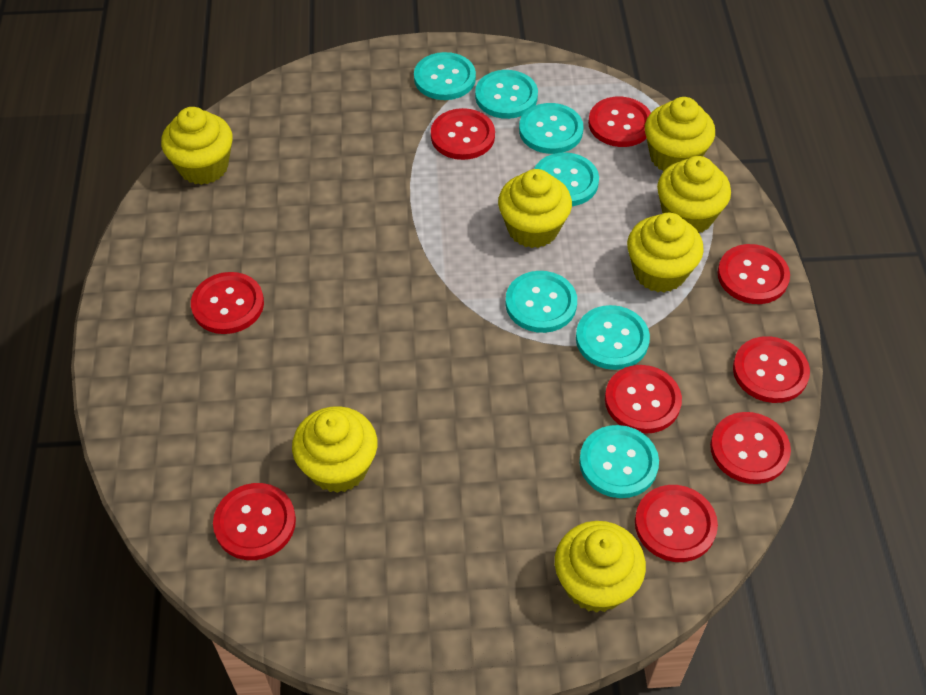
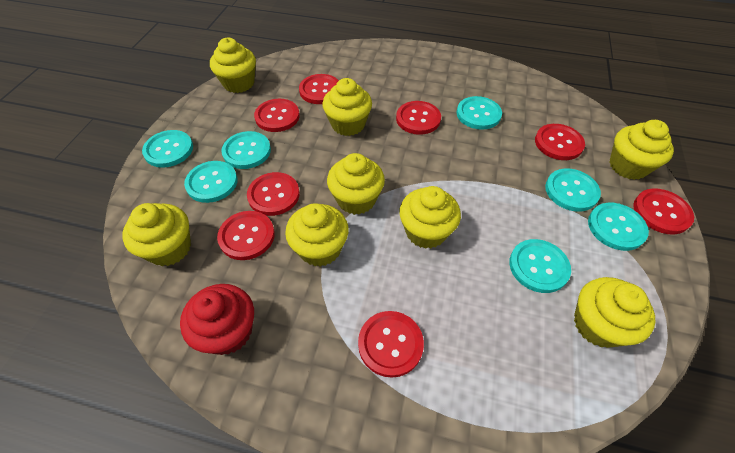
red button: [191,272,264,334] [213,483,296,560] [431,108,495,160] [588,97,651,147] [605,365,682,434] [635,485,718,562] [710,412,791,484] [717,244,790,304] [733,336,810,403] = 9 -> [217,211,275,260] [247,172,300,216] [254,99,300,132] [299,74,339,104] [358,311,424,378] [396,101,441,135] [535,124,585,160] [633,188,694,235] = 8
red cupcake: none = 0 -> [180,284,254,355] = 1
yellow cupcake: [161,107,233,185] [292,406,377,493] [498,169,572,248] [555,521,646,613] [627,213,704,293] [645,97,715,172] [657,156,731,233] = 7 -> [122,203,191,266] [210,38,256,93] [285,203,349,267] [322,78,372,136] [327,153,385,215] [399,186,461,249] [574,277,656,348] [609,120,674,180] = 8

